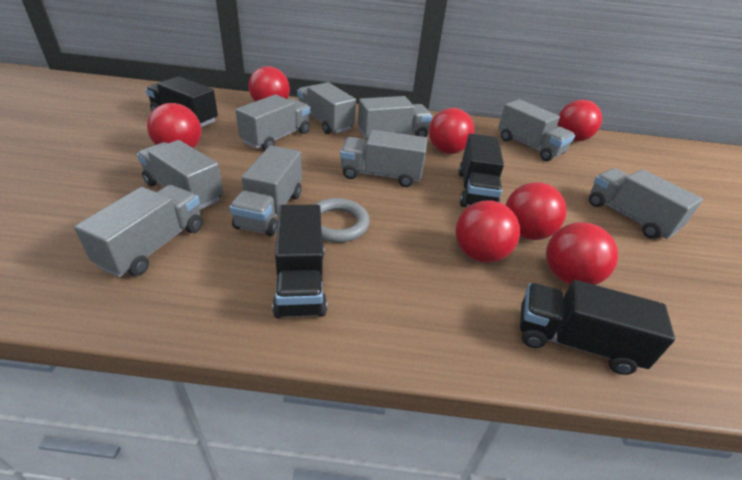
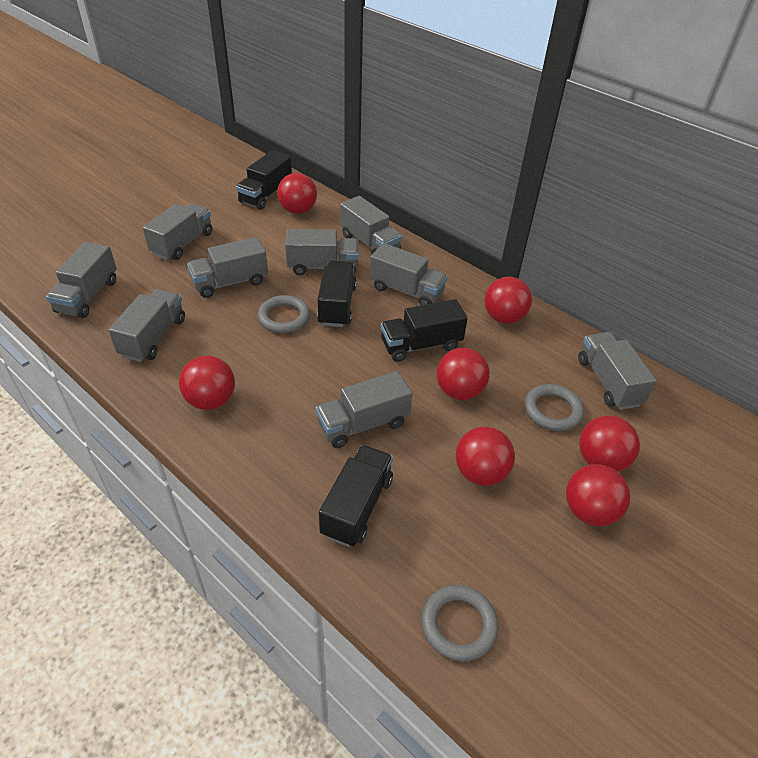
grey ring: [314,198,370,243] = 1 -> [258,295,310,333] [422,585,498,661] [525,384,584,431] = 3

